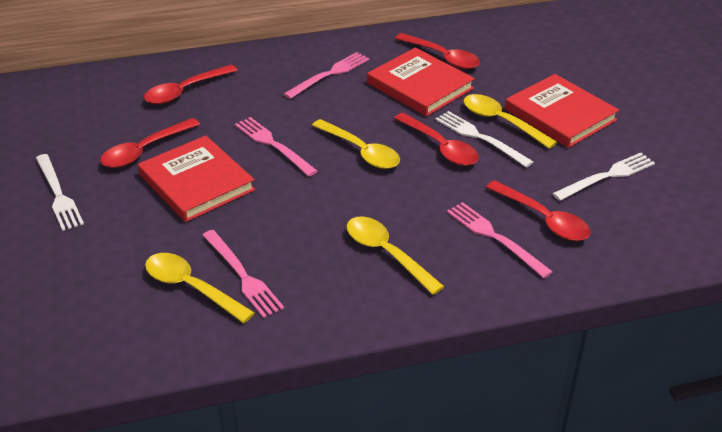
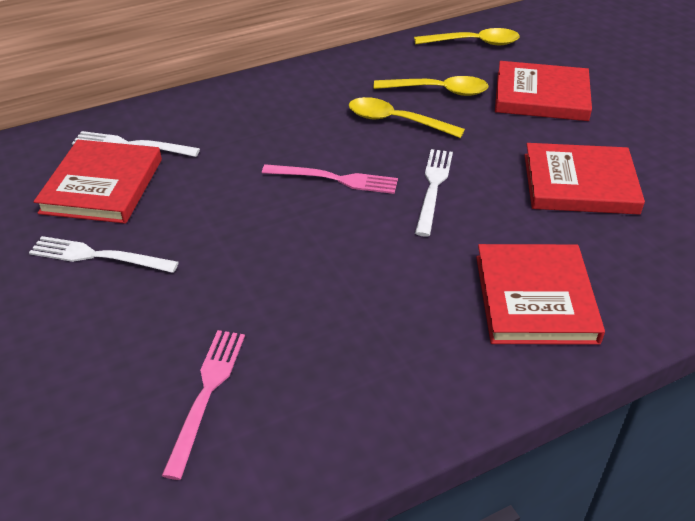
pink fork: [202,230,284,318] [235,117,317,176] [283,52,369,99] [447,202,553,278] = 4 -> [162,330,245,480] [262,164,398,194] = 2
red book: [138,136,255,222] [367,48,475,116] [505,74,619,148] = 3 -> [34,140,162,224] [476,244,605,345] [495,61,592,121] [524,143,645,215] = 4
red spoon: [100,118,200,168] [144,65,238,104] [394,113,479,166] [395,33,480,69] [486,180,590,241] = 5 -> none = 0
yellow spoon: [145,253,255,323] [312,119,400,169] [346,216,444,295] [463,94,557,149] = 4 -> [349,97,465,138] [374,76,489,96] [414,28,520,45] = 3

